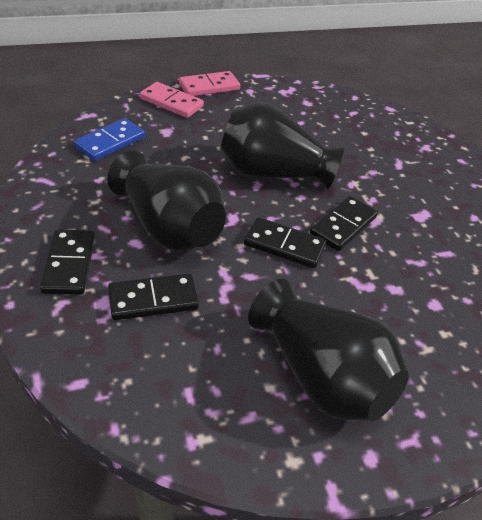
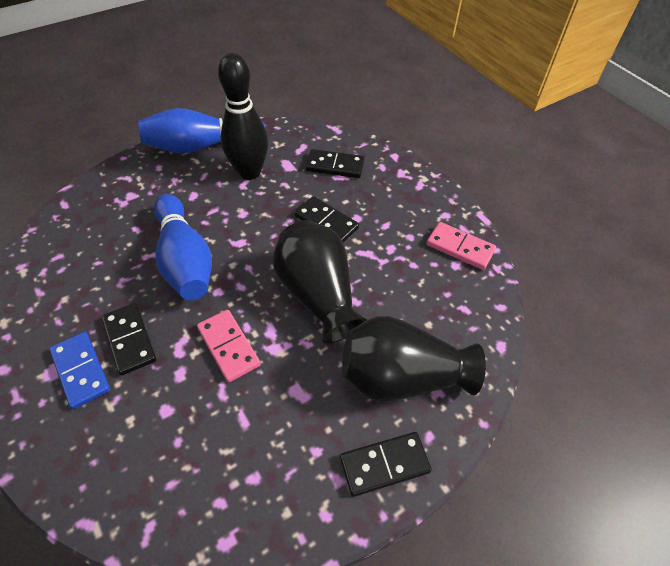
black bowling pin: none = 0 -> [218,53,268,180] = 1
black vase: [107,150,226,251] [221,102,344,190] [248,279,409,421] = 3 -> [273,220,367,344] [342,316,486,402] = 2
blue bowling pin: none = 0 -> [138,108,265,154] [154,194,212,300] = 2

